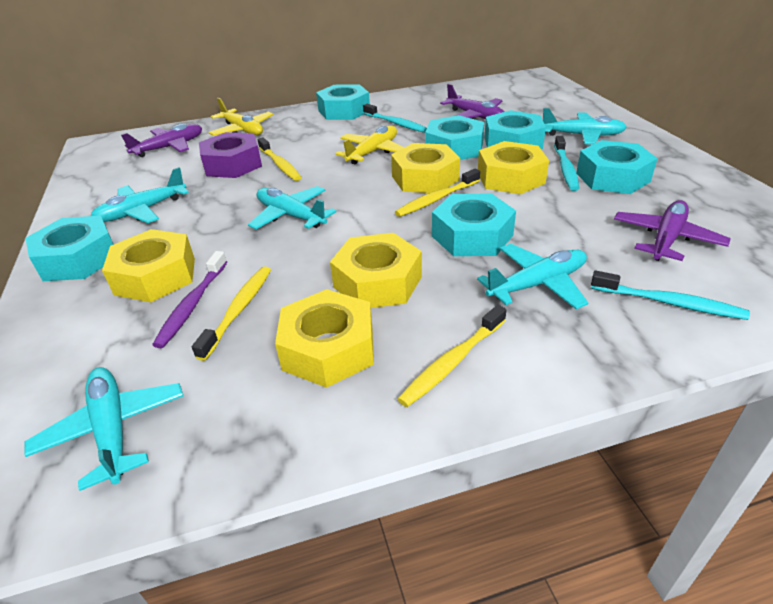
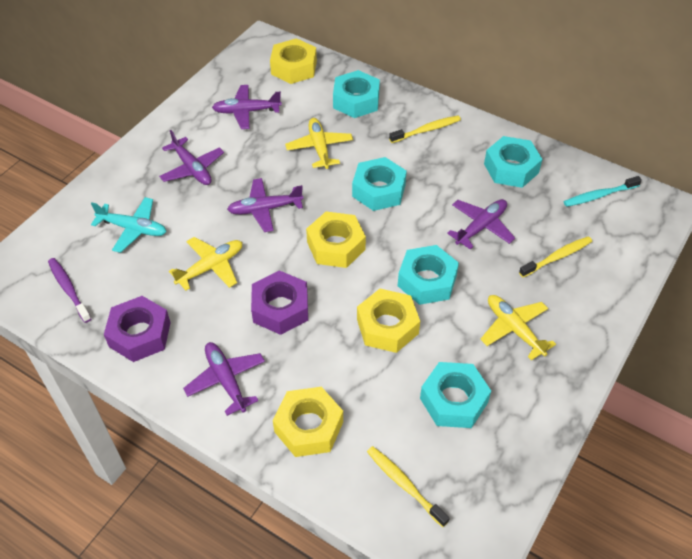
purple nut: [199,132,262,178] = 1 -> [104,296,171,362] [251,270,308,335] = 2
purple plane: [121,124,202,157] [440,84,504,119] [614,200,731,261] = 3 -> [159,130,224,185] [183,342,265,416] [212,85,282,129] [227,178,303,232] [447,199,515,249] = 5
turquoise nut: [25,216,114,281] [316,84,370,120] [425,115,484,160] [432,193,516,256] [484,110,546,149] [576,140,658,194] = 6 -> [333,70,380,118] [352,157,407,211] [398,245,459,305] [420,362,491,428] [484,136,543,188] = 5
turquoise plane: [25,367,183,491] [91,167,189,223] [248,186,336,230] [477,244,588,309] [543,108,627,144] = 5 -> [91,197,166,253] = 1
turquoise toothbrush: [363,104,427,133] [554,136,579,191] [591,271,750,320] = 3 -> [564,176,642,207] = 1
yellow nut: [102,229,195,302] [275,289,374,388] [330,233,422,308] [391,143,460,193] [478,141,549,195] = 5 -> [270,38,317,84] [273,387,343,457] [306,211,366,268] [357,289,420,353] = 4
yellow plane: [209,98,274,136] [335,126,404,165] = 2 -> [169,237,242,290] [285,118,353,169] [481,295,556,360] = 3
yellow toothbrush: [192,266,271,361] [258,138,302,181] [395,169,480,217] [398,305,506,407] = 4 -> [367,446,450,527] [389,116,461,143] [519,236,592,277] = 3

